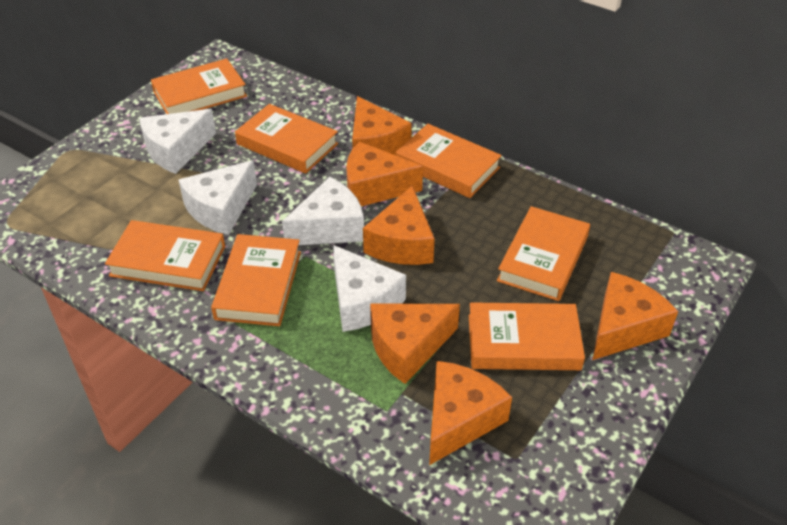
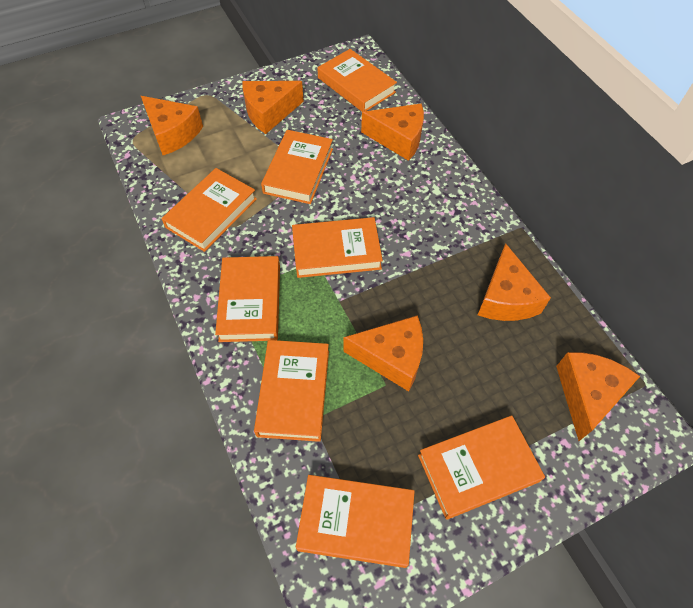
orange book: [105,220,225,291] [151,58,247,114] [211,234,301,326] [235,104,338,174] [396,124,502,198] [469,302,585,370] [497,206,590,301] = 7 -> [161,168,257,252] [215,256,280,342] [254,340,329,442] [261,130,333,204] [292,217,383,278] [296,475,415,568] [317,49,397,112] [418,415,545,519] = 8
white cheese: [139,109,216,174] [179,160,257,235] [282,177,364,245] [333,245,406,332] = 4 -> none = 0

